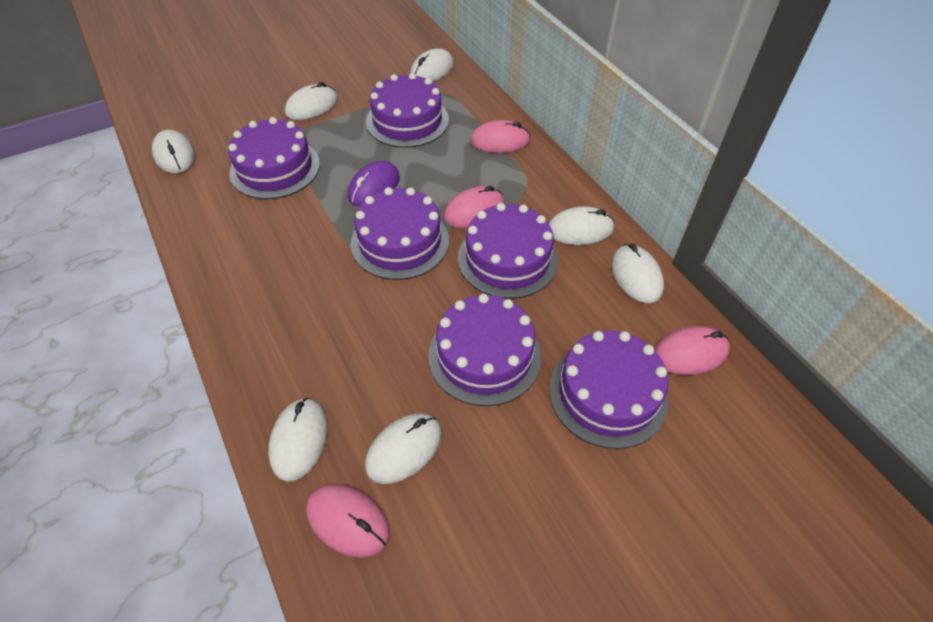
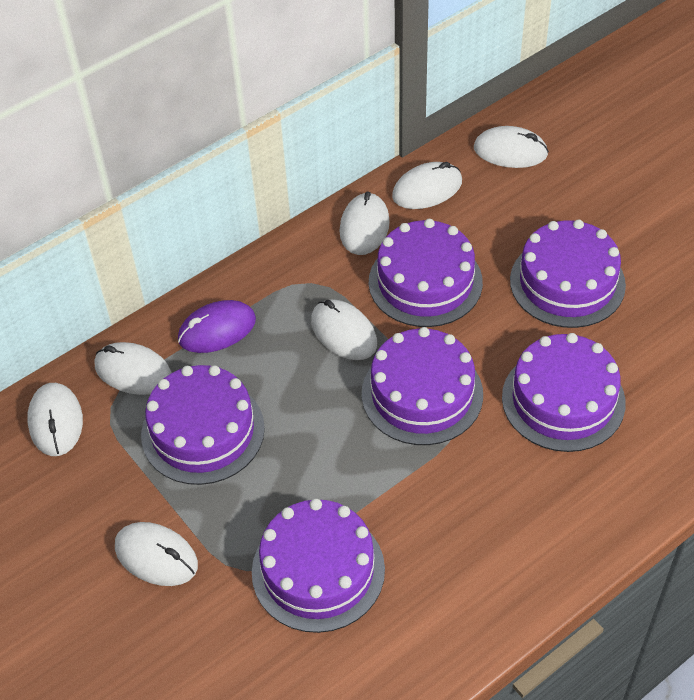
pink mouse: [306,484,390,558] [444,186,504,228] [470,120,531,153] [654,326,730,375] = 4 -> none = 0

